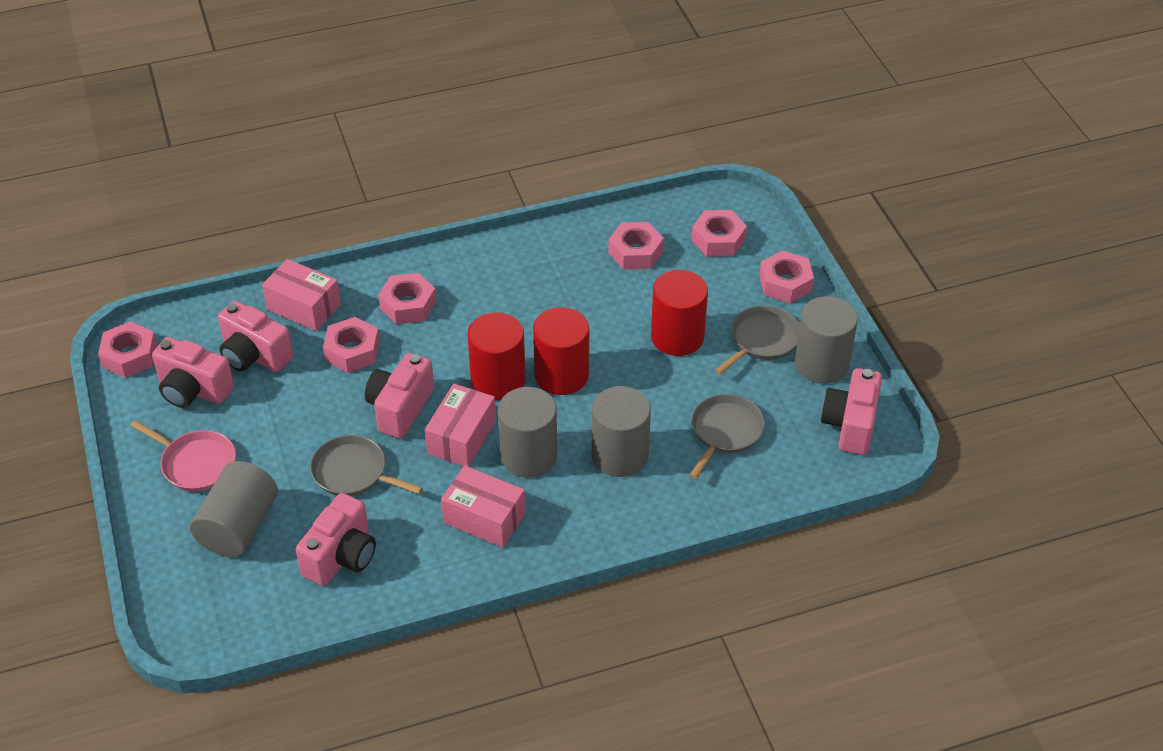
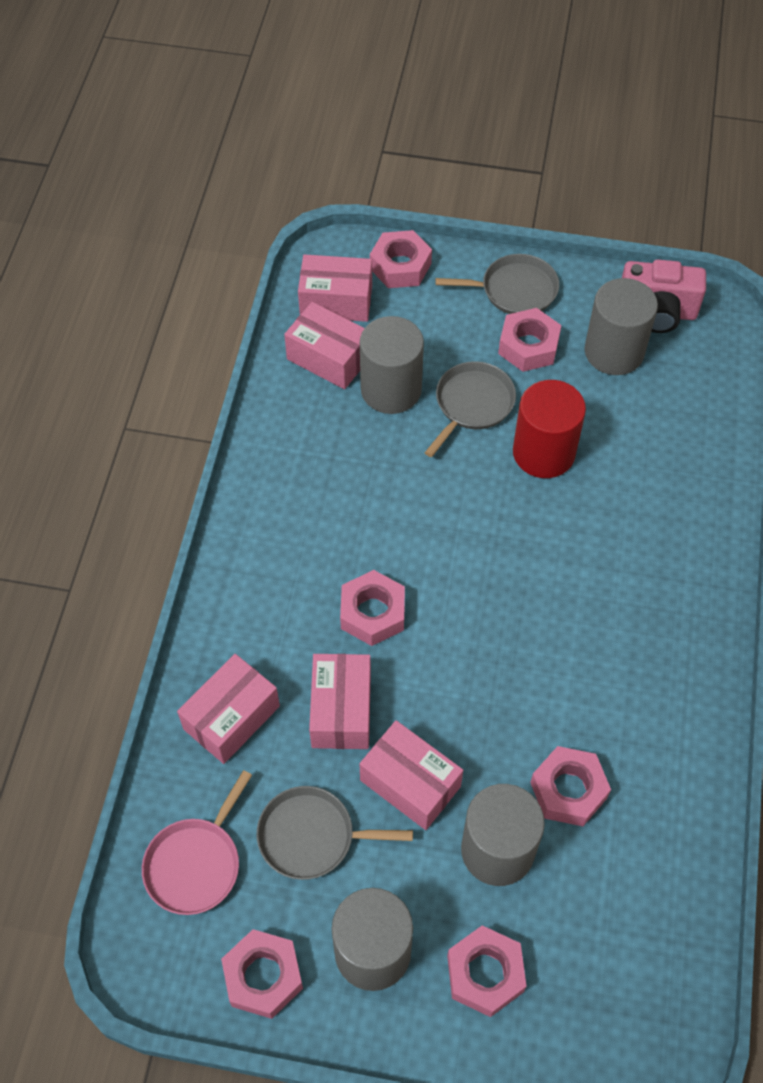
pink box: [262,259,341,331] [425,384,496,467] [441,465,526,547] = 3 -> [177,654,280,764] [284,302,365,389] [298,254,372,322] [309,654,371,749] [359,720,463,830] = 5
pink camera: [152,337,234,408] [218,301,294,372] [296,493,376,586] [365,353,434,439] [821,368,882,455] = 5 -> [622,259,706,333] = 1
red cylinder: [467,312,526,400] [533,307,589,395] [651,270,708,356] = 3 -> [513,380,586,478] = 1

